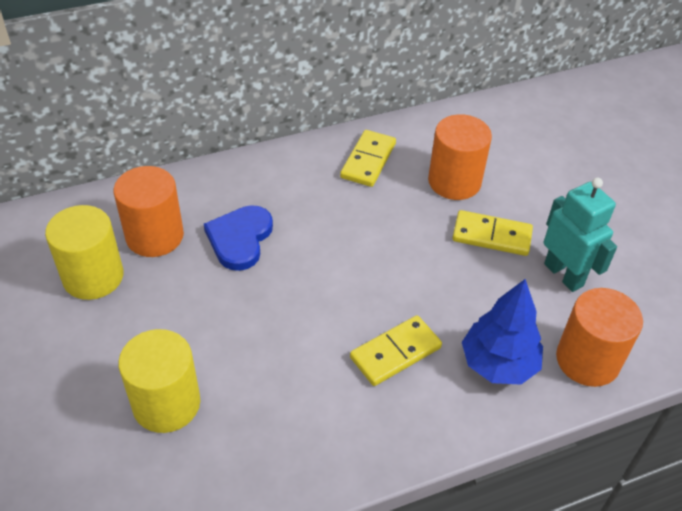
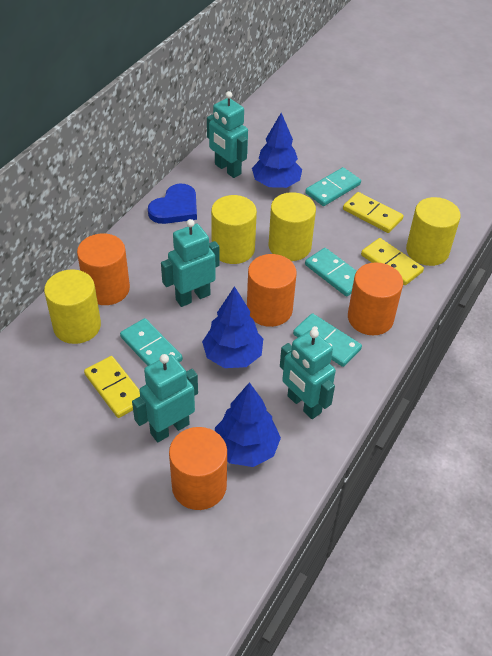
blue tree: [462,279,543,385] = 1 -> [202,286,263,368] [215,382,281,467] [252,113,302,188] = 3
orange cylinder: [114,166,184,257] [428,114,492,200] [556,288,643,387] = 3 -> [77,233,130,305] [169,427,227,510] [247,254,297,327] [348,262,403,335] = 4
turquoise domino: none = 0 -> [120,318,183,366] [293,313,362,367] [305,167,361,206] [305,248,357,296] = 4
turquoise robot: [544,178,617,292] = 1 -> [132,354,198,442] [161,219,219,307] [207,91,248,178] [280,329,336,419] = 4
yellow cylinder: [45,205,124,300] [118,329,200,433] = 2 -> [44,269,101,344] [211,195,257,264] [269,192,316,261] [406,197,461,266] = 4

